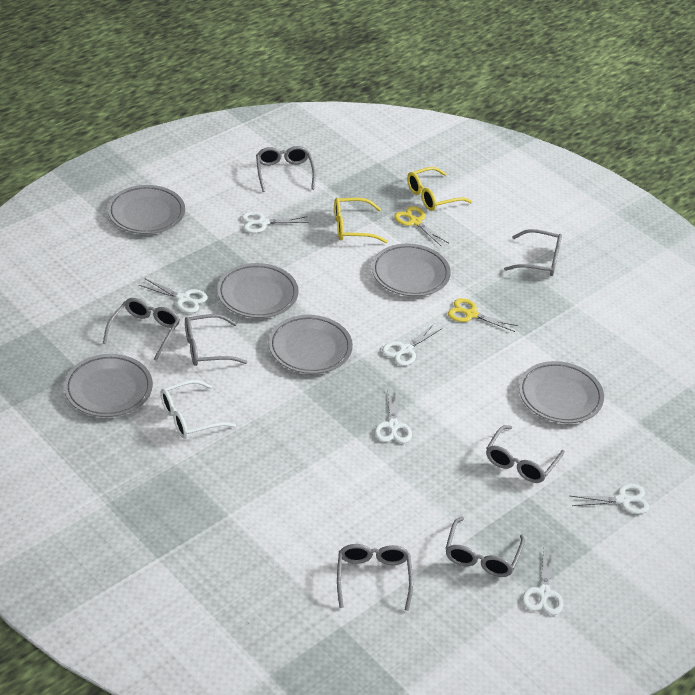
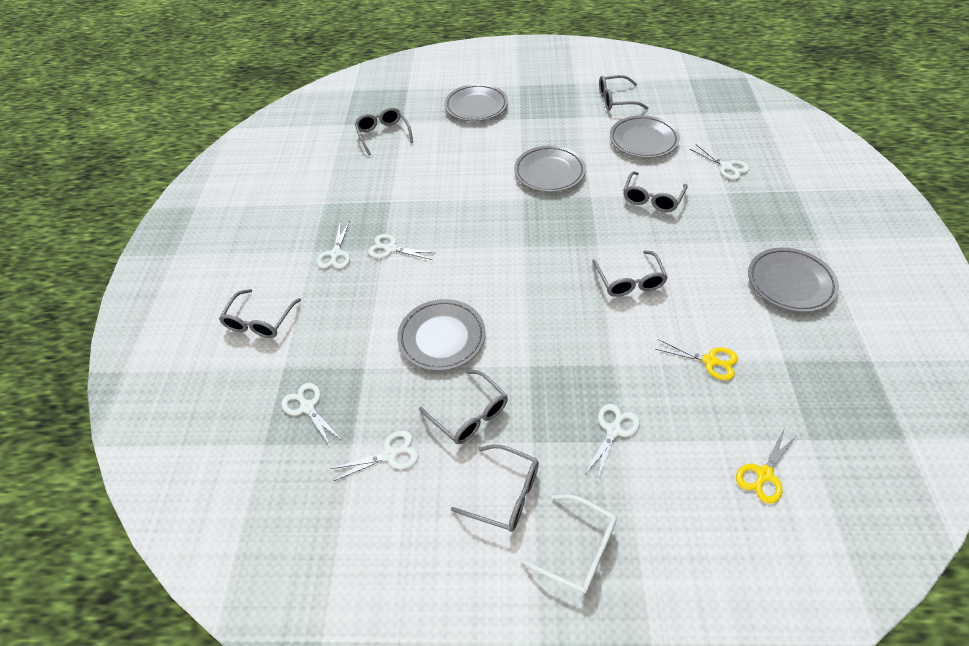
grey plate: [64,354,153,417] [108,185,185,234] [217,263,299,318] [269,315,353,374] [372,244,451,296] [519,361,604,423] = 6 -> [397,299,486,371] [444,84,508,121] [514,145,586,192] [610,115,680,158] [748,247,839,312] = 5
yellow glasses: [334,198,388,243] [407,167,472,211] = 2 -> none = 0

